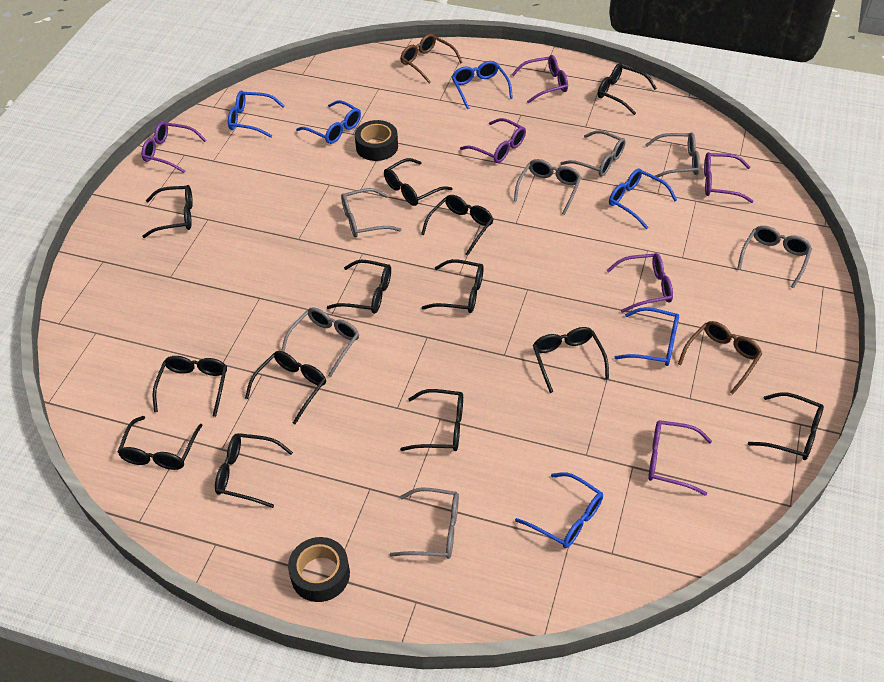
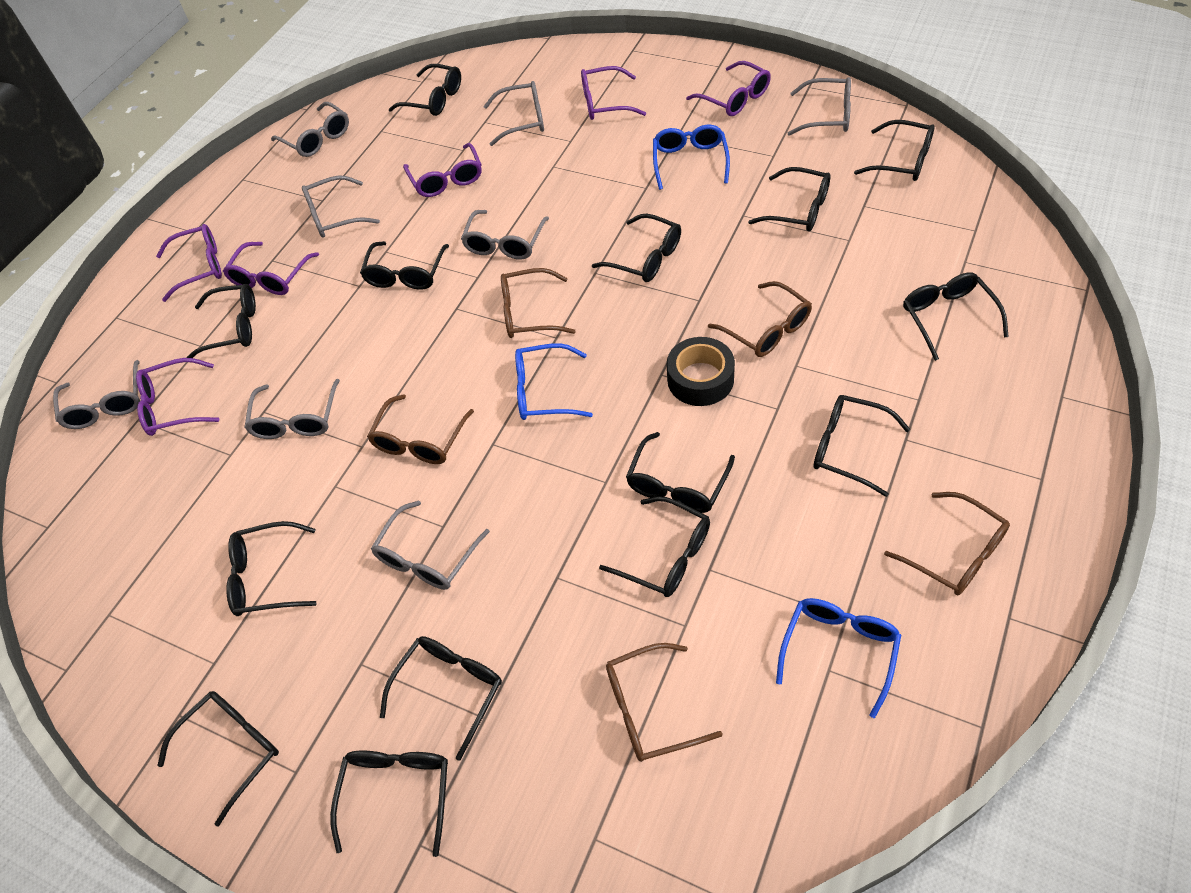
black glasses: [118,416,203,470] [142,185,193,238] [153,356,227,417] [215,433,293,508] [245,351,326,424] [327,260,391,314] [384,158,452,206] [400,389,463,451] [421,195,494,256] [421,259,484,313] [533,327,609,393] [598,63,657,115] [748,392,824,460] = 13 -> [157,691,279,826] [186,284,256,358] [226,521,317,616] [330,751,448,857] [360,241,449,290] [380,636,502,760] [389,64,461,116] [592,214,681,282] [599,496,710,597] [626,432,735,513] [748,167,831,231] [813,395,910,497] [854,120,935,181] [903,272,1009,361] = 14
black tape: [288,537,350,602] [355,120,398,161] = 2 -> [667,337,735,406] = 1
blue glasses: [228,91,284,138] [296,100,361,144] [452,61,513,109] [515,472,603,548] [609,168,677,229] [614,307,679,366] = 6 -> [515,343,593,420] [653,125,730,190] [776,598,901,718] = 3
brown glasses: [400,34,463,84] [678,321,762,394] = 2 -> [367,394,474,464] [501,268,576,338] [606,643,722,762] [708,281,812,357] [884,492,1010,595] = 5
grey glasses: [281,307,359,377] [341,188,402,237] [390,488,459,559] [514,159,581,215] [560,130,626,176] [645,133,700,180] [737,226,812,288] = 7 -> [53,360,140,429] [244,379,340,439] [271,102,349,157] [302,175,380,238] [371,500,490,590] [461,210,549,259] [483,81,544,146] [787,77,851,136] = 8

